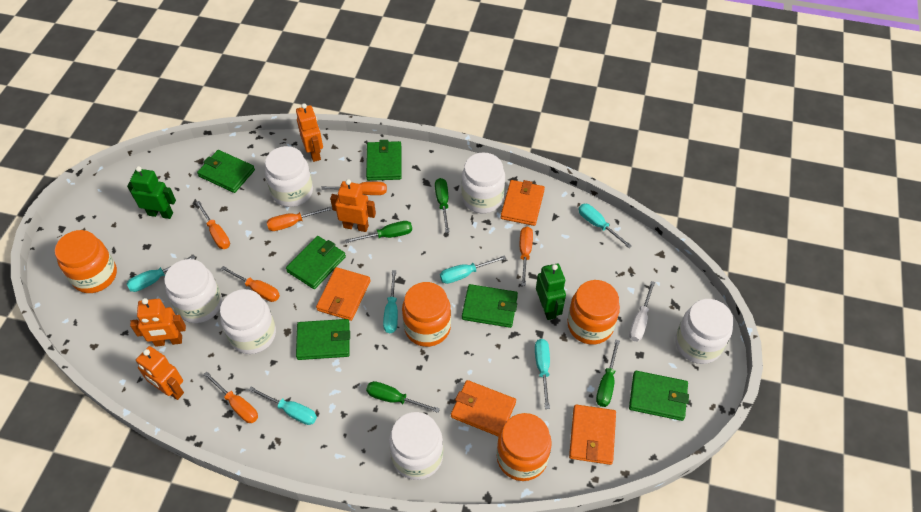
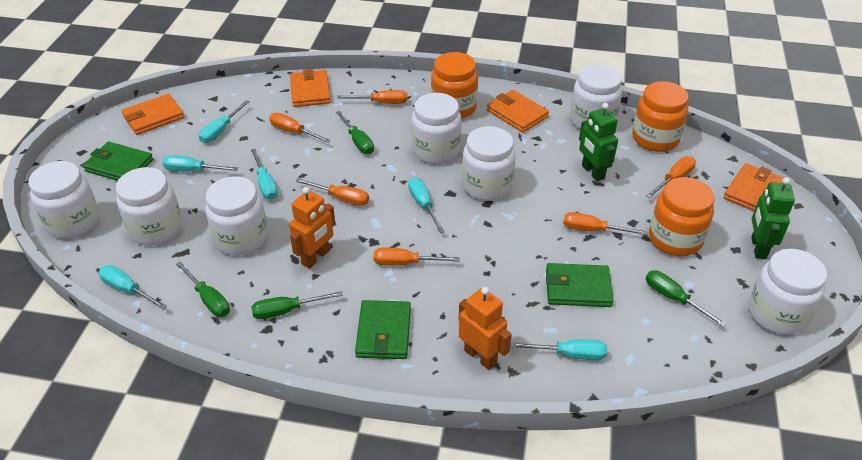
green wallet: [197,150,255,193] [286,236,346,289] [296,319,350,360] [366,140,402,181] [462,284,518,328] [629,371,689,421] = 6 -> [83,142,153,181] [355,300,411,359] [546,263,613,307] = 3
orange jar: [55,230,117,293] [402,282,451,347] [496,413,552,481] [567,280,620,345] = 4 -> [431,52,478,119] [632,81,689,152] [649,177,715,256] = 3
orange robot: [130,298,186,347] [135,346,184,400] [296,103,323,162] [330,179,376,232] = 4 -> [289,187,335,269] [459,287,512,370] = 2
white jar: [164,259,222,323] [220,289,276,354] [265,146,313,207] [389,412,443,480] [461,152,505,213] [675,299,734,364] = 6 -> [28,161,100,239] [116,167,182,246] [205,176,268,256] [411,93,462,164] [462,126,516,201] [570,64,622,130] [748,249,827,335] = 7
white screwdriver: [629,281,655,341] = 1 -> none = 0

